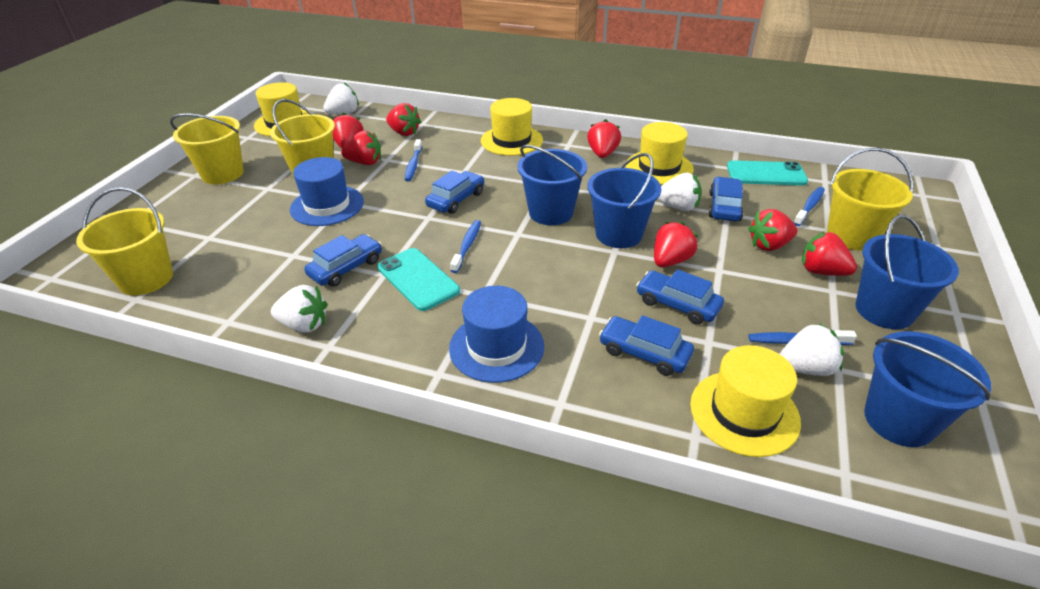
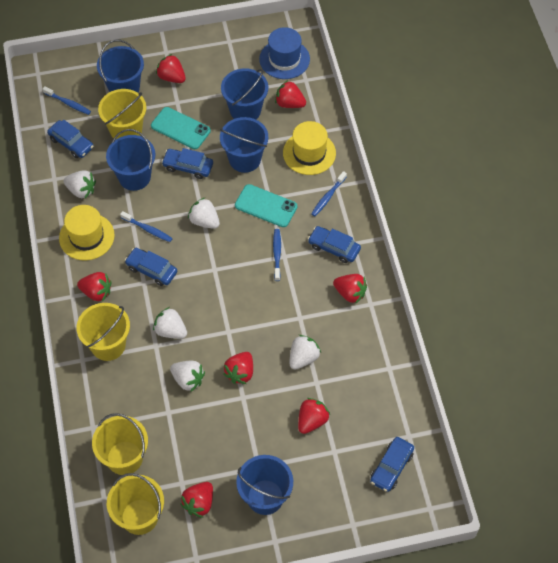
blue bucket: [518,145,587,225] [587,153,661,248] [856,215,959,329] [864,331,991,447] = 4 -> [97,40,144,92] [106,129,155,191] [220,117,268,173] [221,68,268,119] [236,455,293,515] = 5
blue hat: [290,157,364,226] [449,286,544,383] = 2 -> [259,27,310,79] = 1
white strawberry: [271,285,327,333] [323,83,359,114] [657,173,702,211] [780,323,844,376] = 4 -> [64,170,96,198] [153,307,187,339] [170,361,205,391] [188,197,220,229] [289,335,321,370] = 5
yellow hat: [254,82,309,136] [481,98,543,156] [626,122,694,185] [690,345,801,457] = 4 -> [59,205,114,260] [283,121,336,175] = 2

